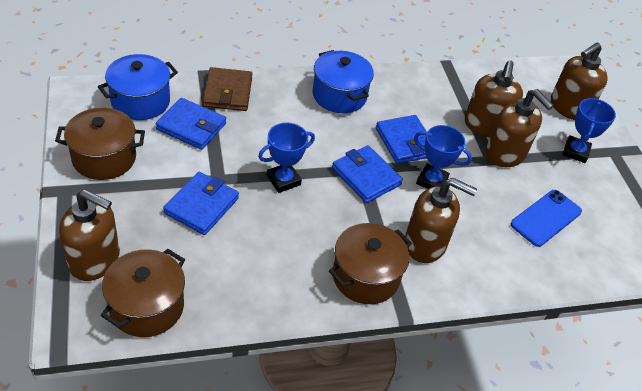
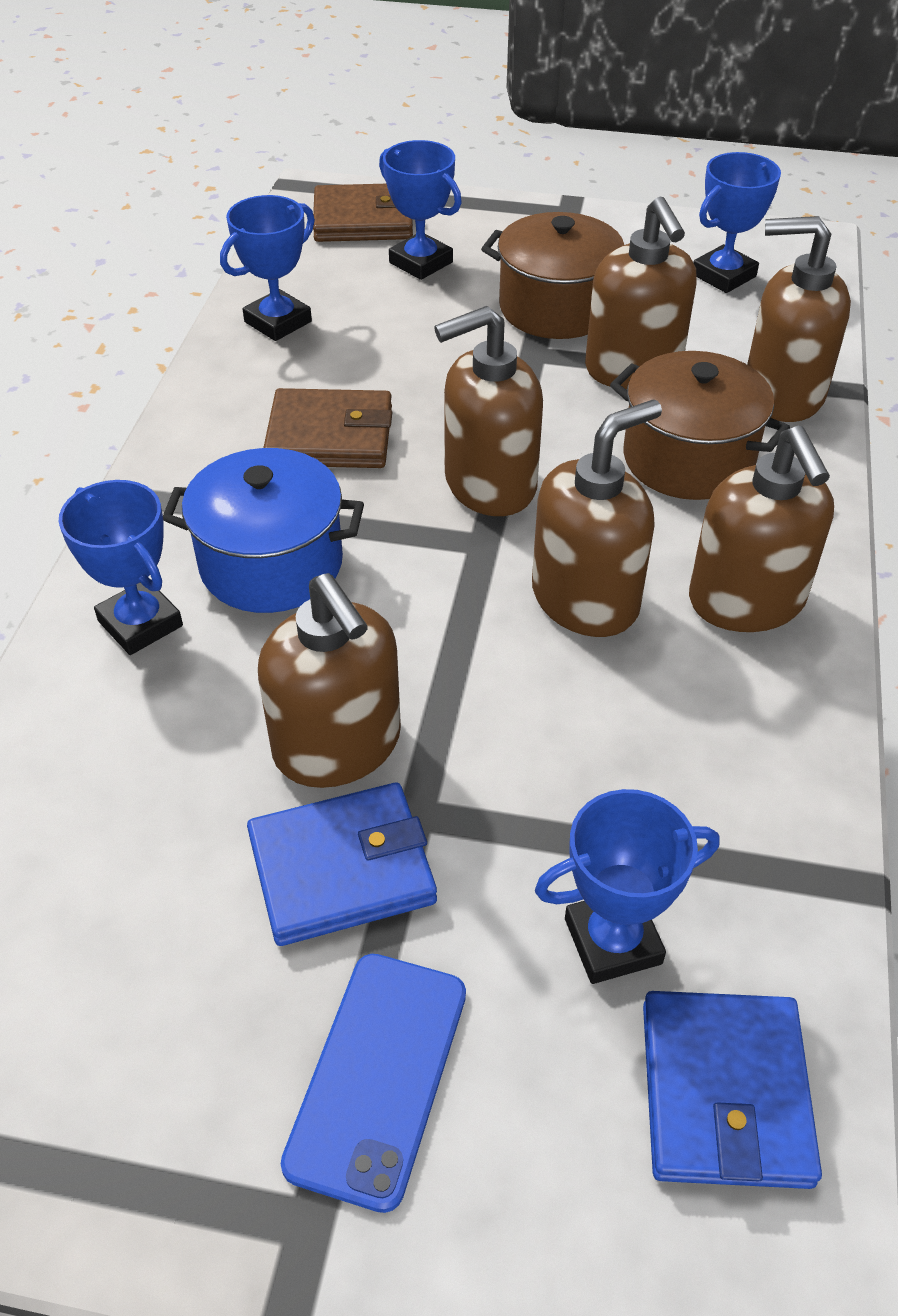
blue pot: [98,54,178,120] [313,50,374,113] = 2 -> [163,448,364,613] = 1
blue trophy: [258,123,315,193] [414,125,472,189] [562,98,616,163] = 3 -> [58,480,183,655] [220,195,315,341] [379,140,462,280] [535,789,720,984] [693,152,781,293] = 5
blue wallet: [156,98,226,150] [163,172,239,235] [332,145,403,203] [376,115,427,164] = 4 -> [247,783,437,946] [643,991,822,1189] = 2
brown pot: [55,108,145,180] [100,249,185,337] [329,223,412,304] = 3 -> [481,212,624,339] [610,351,790,500] = 2
brown soap dispenser: [59,190,120,281] [405,178,477,263] [465,61,523,137] [486,89,554,167] [551,42,608,120] = 5 -> [258,573,401,788] [434,306,543,516] [532,400,662,637] [585,197,697,389] [689,426,834,632] [747,216,851,422] = 6
brown wallet: [203,67,252,111] = 1 -> [263,388,392,468] [313,184,413,242] = 2

